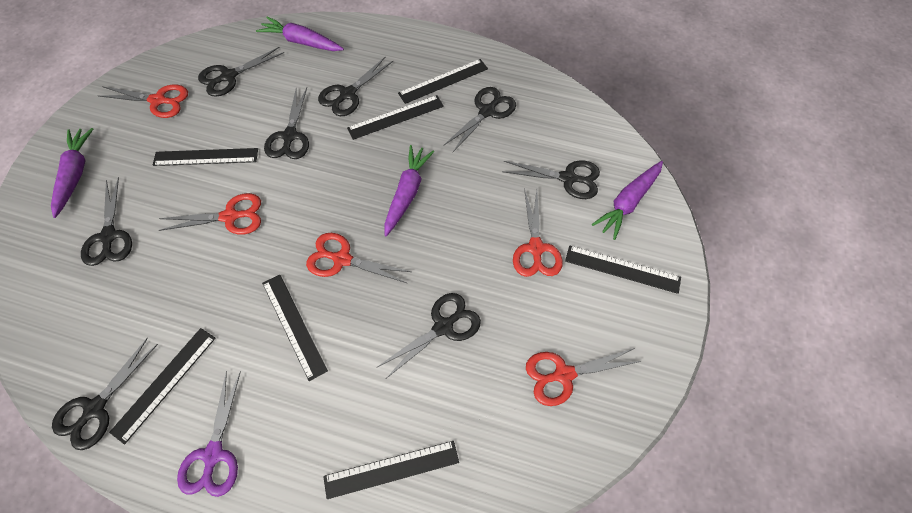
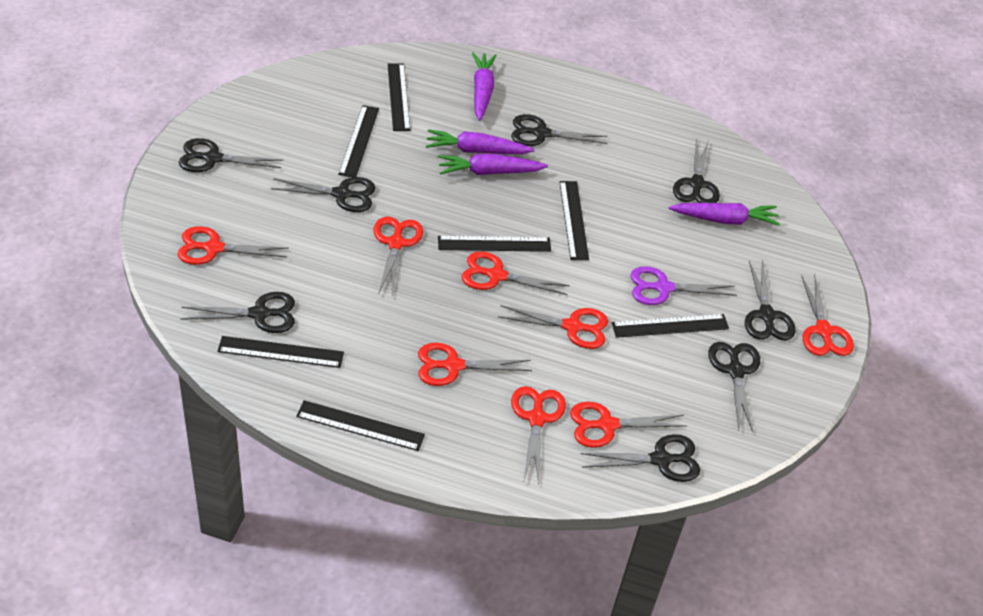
red scissors: [99,84,188,118] [159,193,261,235] [306,233,411,283] [513,188,563,277] [526,348,641,406] = 5 -> [178,226,289,265] [374,217,423,297] [418,343,532,386] [461,251,570,295] [498,305,608,349] [511,386,566,484] [570,402,687,448] [801,275,854,356] = 8

